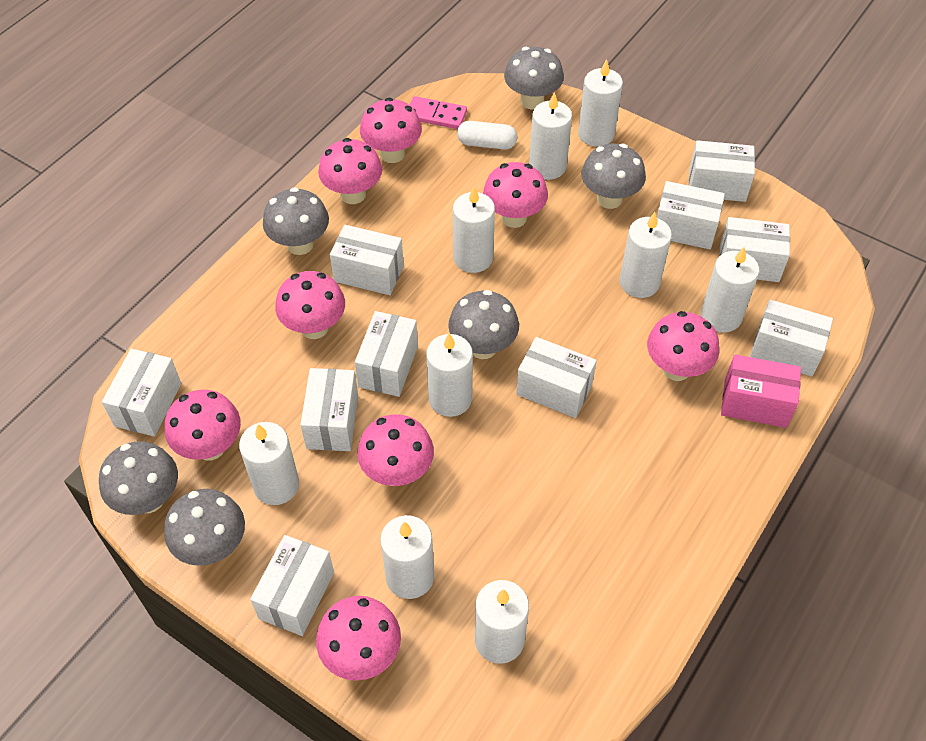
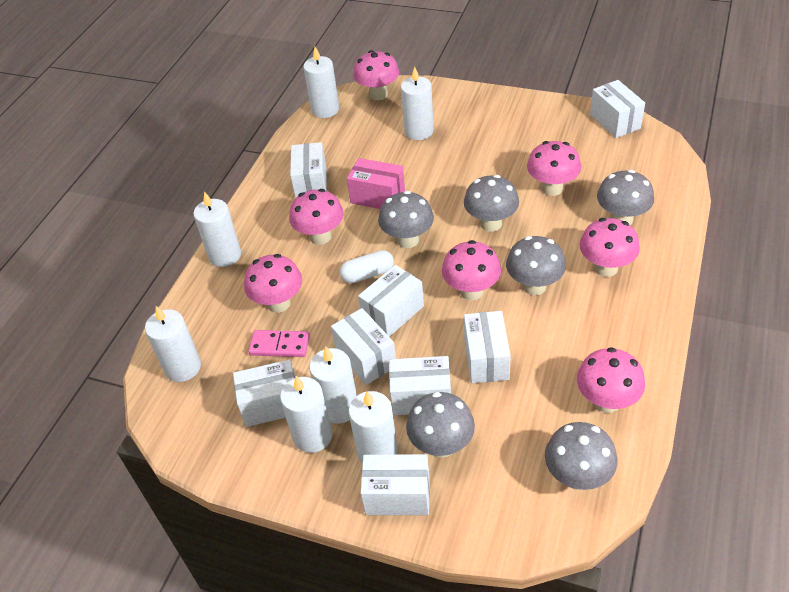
pink mushroom: [165,390,241,460] [275,271,345,339] [316,596,401,681] [318,138,382,204] [357,414,434,486] [360,98,422,163] [483,162,548,228] [647,311,719,381] = 8 -> [244,254,302,313] [289,189,344,245] [353,50,400,100] [442,240,501,300] [527,141,581,196] [577,347,645,413] [580,218,640,277] = 7
white box: [102,349,181,436] [250,535,334,636] [300,368,358,451] [330,225,404,295] [355,311,418,397] [516,337,597,418] [657,181,725,249] [689,140,755,202] [719,217,790,282] [750,299,833,377] = 10 -> [233,360,295,427] [290,142,327,198] [331,308,396,385] [358,265,424,337] [360,454,430,515] [389,356,451,415] [464,311,511,383] [590,80,645,138] = 8
white candle: [239,422,299,505] [380,515,434,599] [426,333,473,417] [453,186,495,273] [475,580,529,664] [529,92,572,180] [578,59,623,147] [620,212,672,298] [701,247,759,332] = 9 -> [145,306,201,382] [193,192,241,267] [280,376,332,453] [303,47,339,118] [309,346,357,424] [348,391,398,463] [401,67,434,140] = 7

